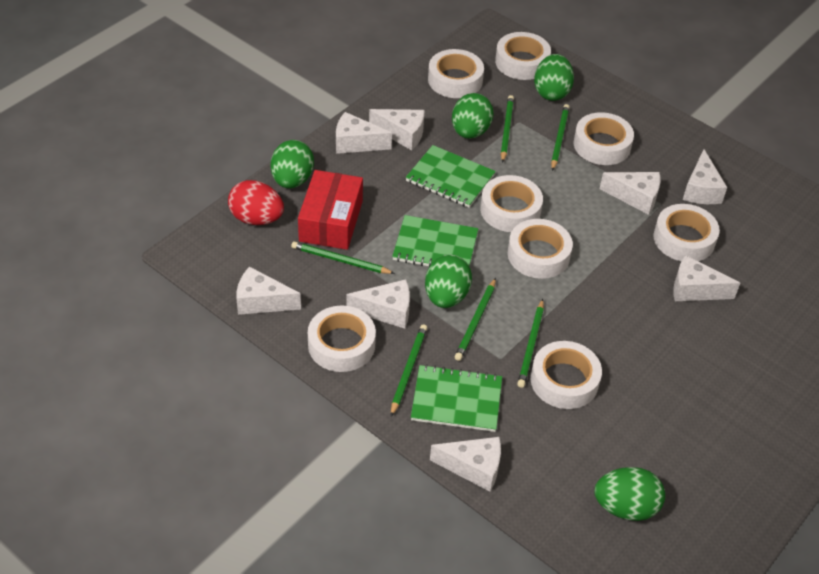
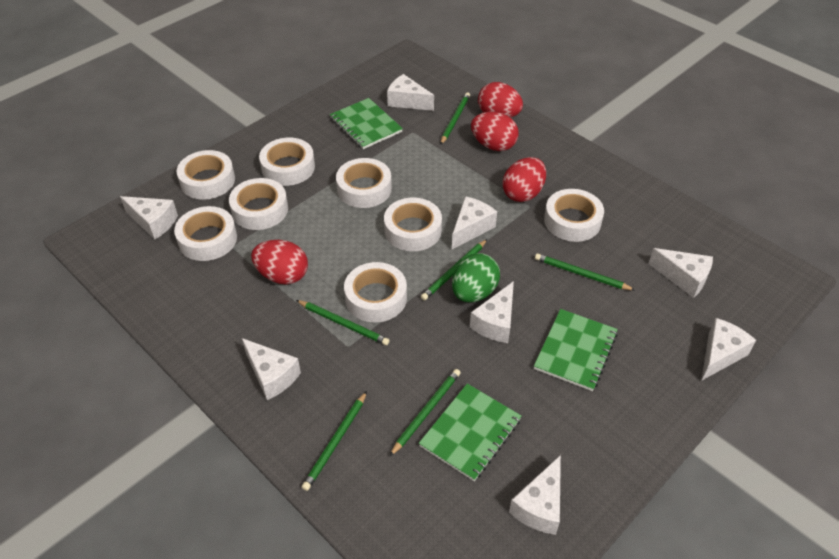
green egg: [271,140,314,188] [425,254,472,308] [452,93,493,139] [534,54,574,101] [594,467,665,521] = 5 -> [452,253,500,303] = 1
red box: [298,170,363,250] = 1 -> none = 0
red egg: [228,180,284,225] = 1 -> [251,240,308,285] [471,112,519,151] [478,82,523,118] [502,157,546,202] = 4

